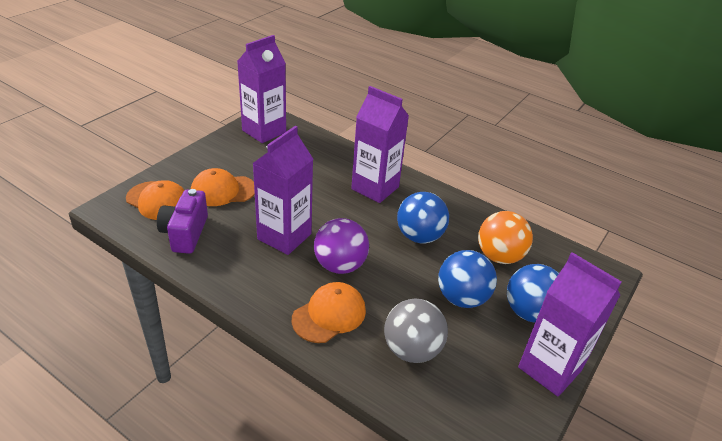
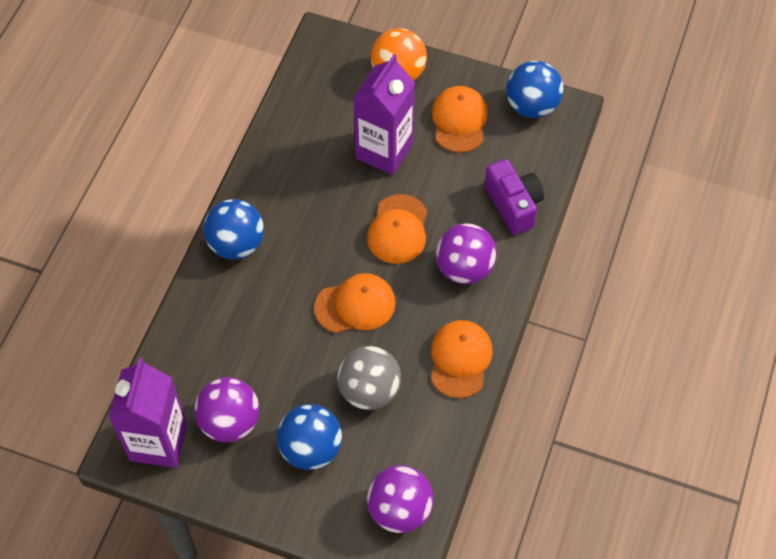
orange cap: [126,180,184,220] [191,168,255,206] [292,282,366,343] = 3 -> [314,273,396,333] [367,194,427,264] [431,320,492,398] [432,86,488,153] = 4
purple ball: [314,218,369,274] = 1 -> [194,377,260,442] [367,465,434,533] [436,223,497,284] = 3
purple carton: [237,35,286,143] [252,126,313,255] [351,86,409,203] [518,252,622,397] = 4 -> [109,358,188,468] [353,54,415,175] = 2

